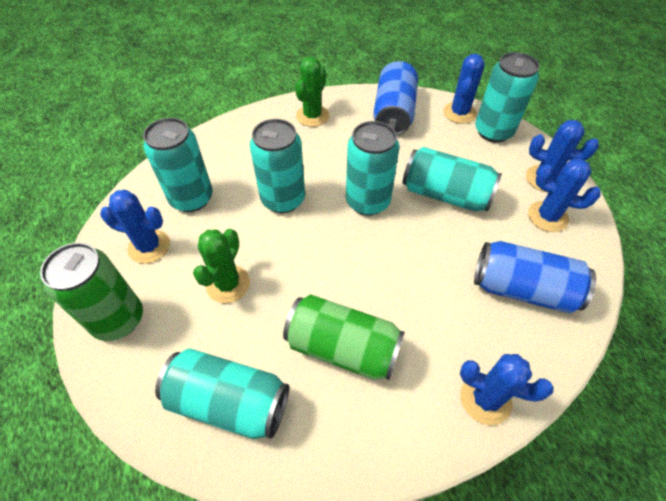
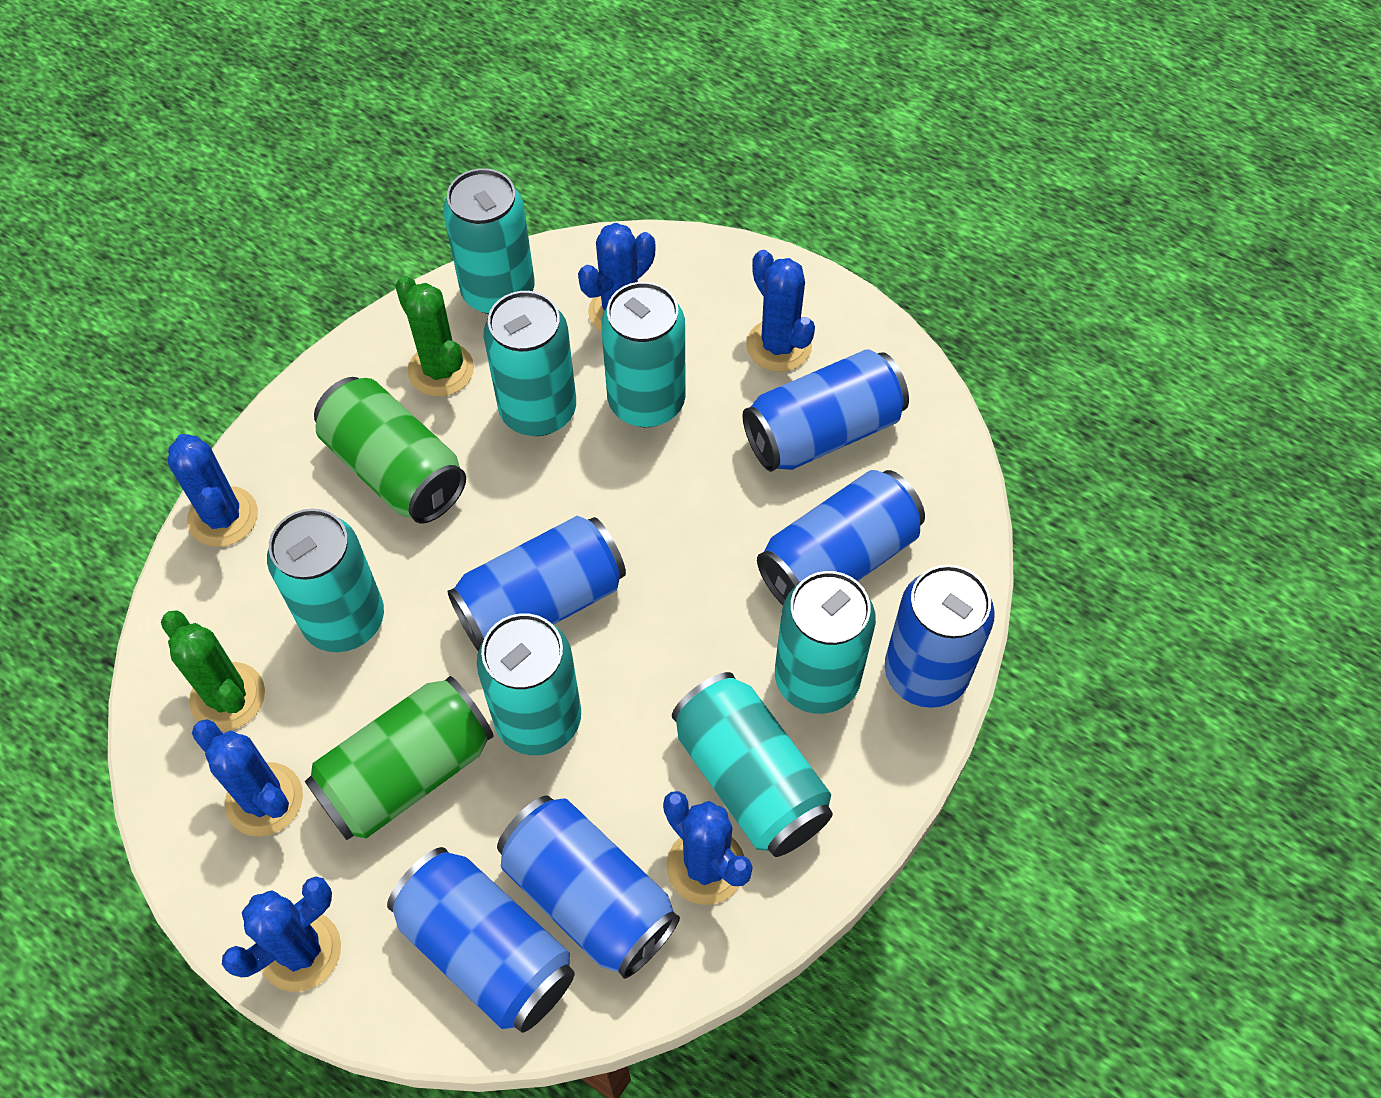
blue cactus: [100,190,170,264] [443,54,485,124] [460,354,554,425] [526,120,599,192] [528,159,601,232] = 5 -> [168,434,258,547] [192,719,303,837] [222,876,341,992] [578,223,656,332] [663,791,753,905] [746,250,815,372] = 6
blue can: [373,61,418,135] [474,241,596,314] = 2 -> [387,847,575,1033] [447,516,626,651] [497,796,680,979] [742,349,909,472] [757,470,925,605] [885,565,995,708] = 6
turquoise can: [143,118,213,212] [155,348,289,439] [250,119,305,213] [346,121,399,216] [403,147,502,212] [475,52,539,143] = 6 -> [267,508,384,652] [443,168,535,314] [477,613,581,755] [484,291,576,436] [601,282,686,427] [672,672,833,857] [775,571,876,714] = 7

